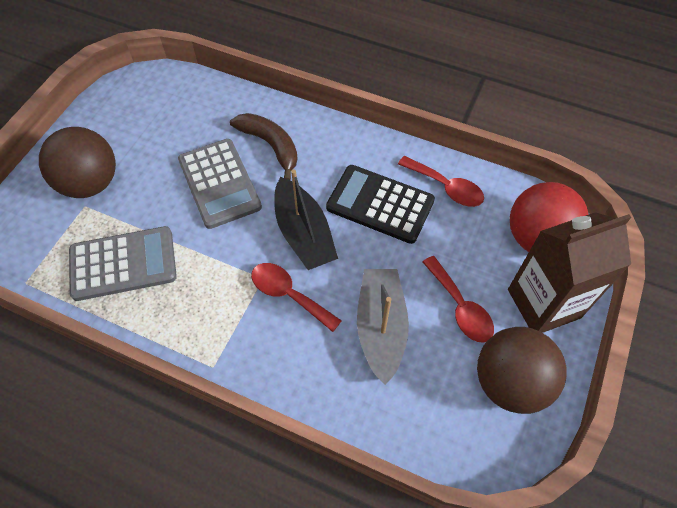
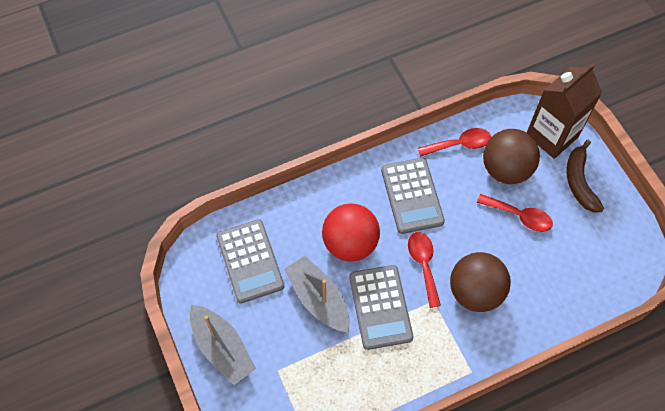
black boat: [274,169,338,270] = 1 -> none = 0
black calculator: [326,165,435,244] = 1 -> none = 0
grey boat: [357,269,409,385] = 1 -> [190,305,256,385] [284,255,350,333] = 2
grey calculator: [69,226,177,301] [178,139,262,229] = 2 -> [216,219,285,303] [349,265,414,350] [381,158,445,234] = 3

